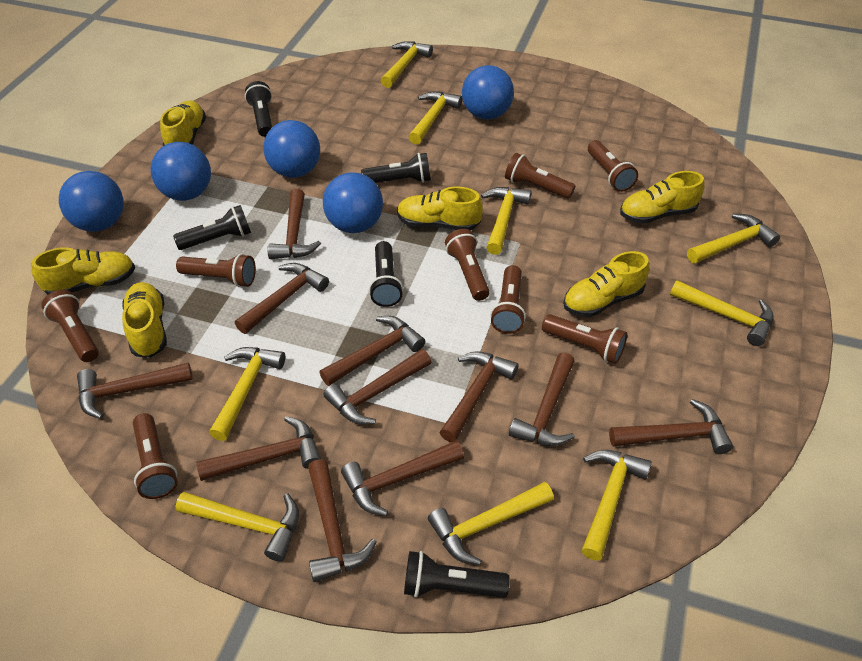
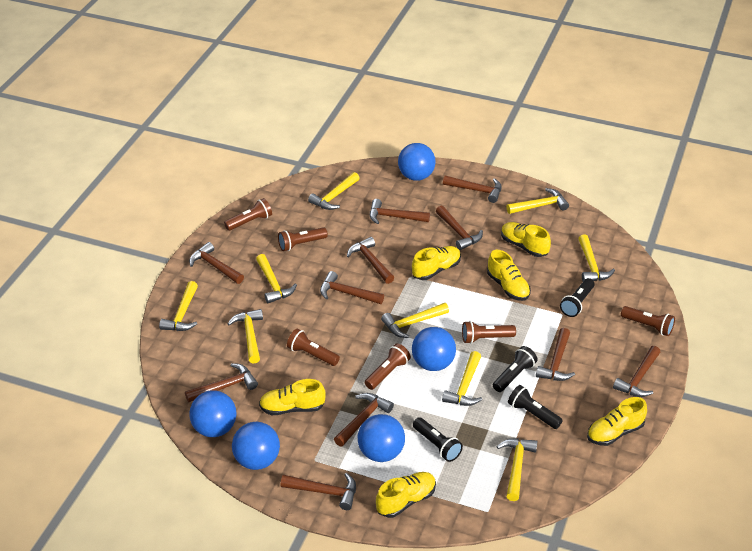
black flashlight: [173,205,251,250] [245,81,272,137] [361,153,431,183] [369,241,403,307] [404,551,510,598] = 5 -> [413,417,463,462] [493,346,538,392] [508,385,563,429] [560,278,595,317] = 4
brown flashlight: [42,290,99,362] [133,413,178,499] [176,254,256,287] [445,229,490,301] [490,265,526,334] [505,153,575,199] [542,314,627,364] [588,140,638,192] = 8 -> [224,198,272,231] [278,227,328,251] [287,329,340,366] [365,343,411,390] [462,321,516,344] [621,306,675,336] = 6

